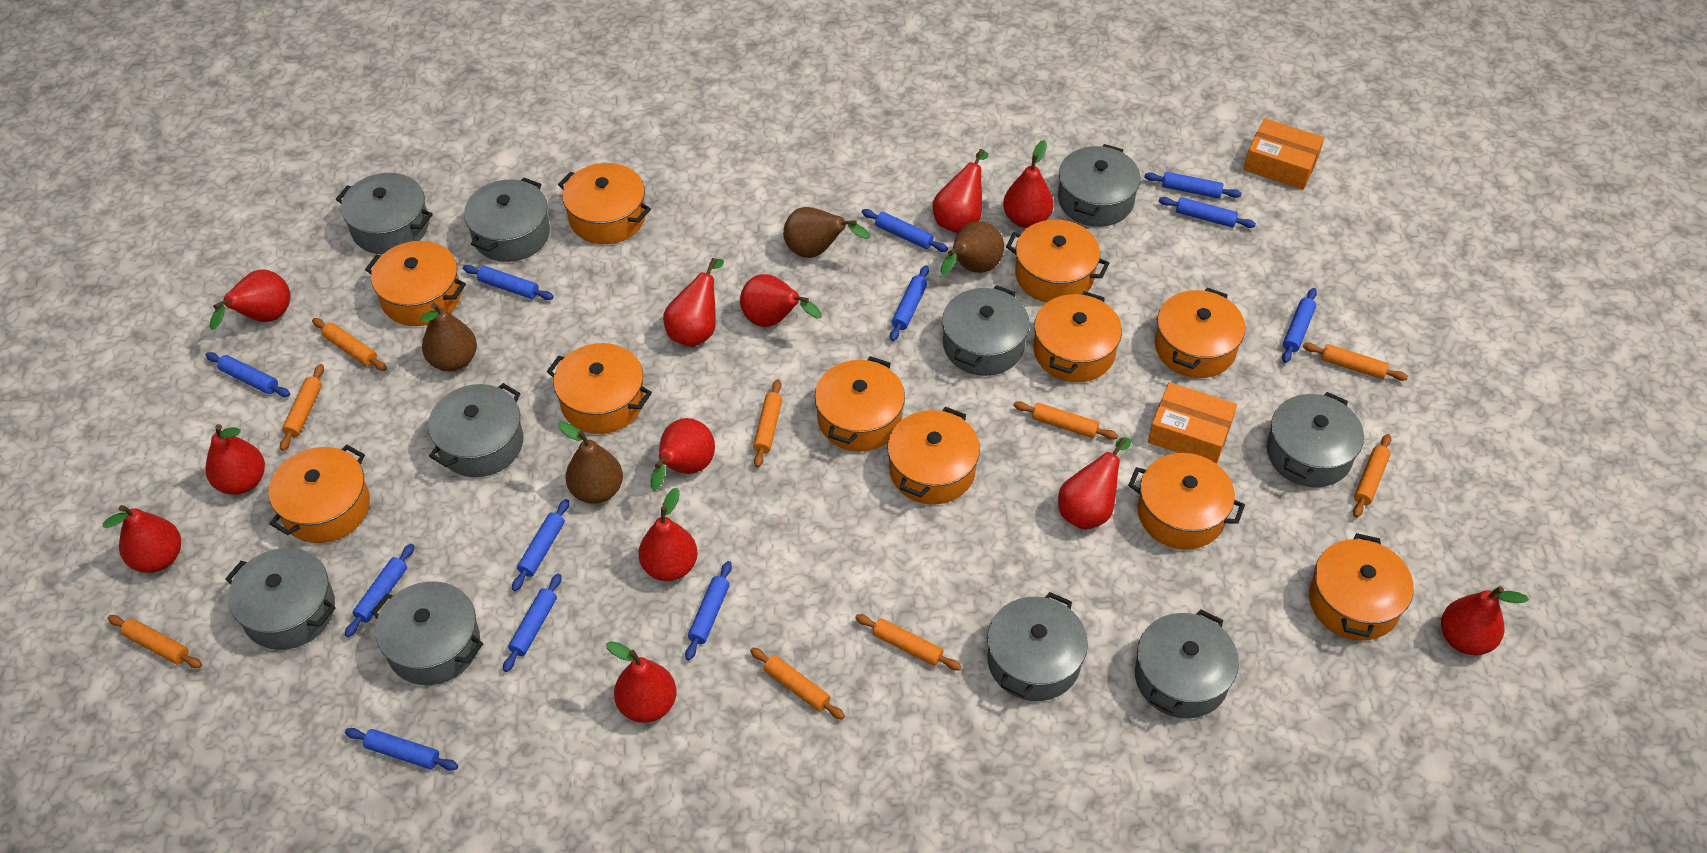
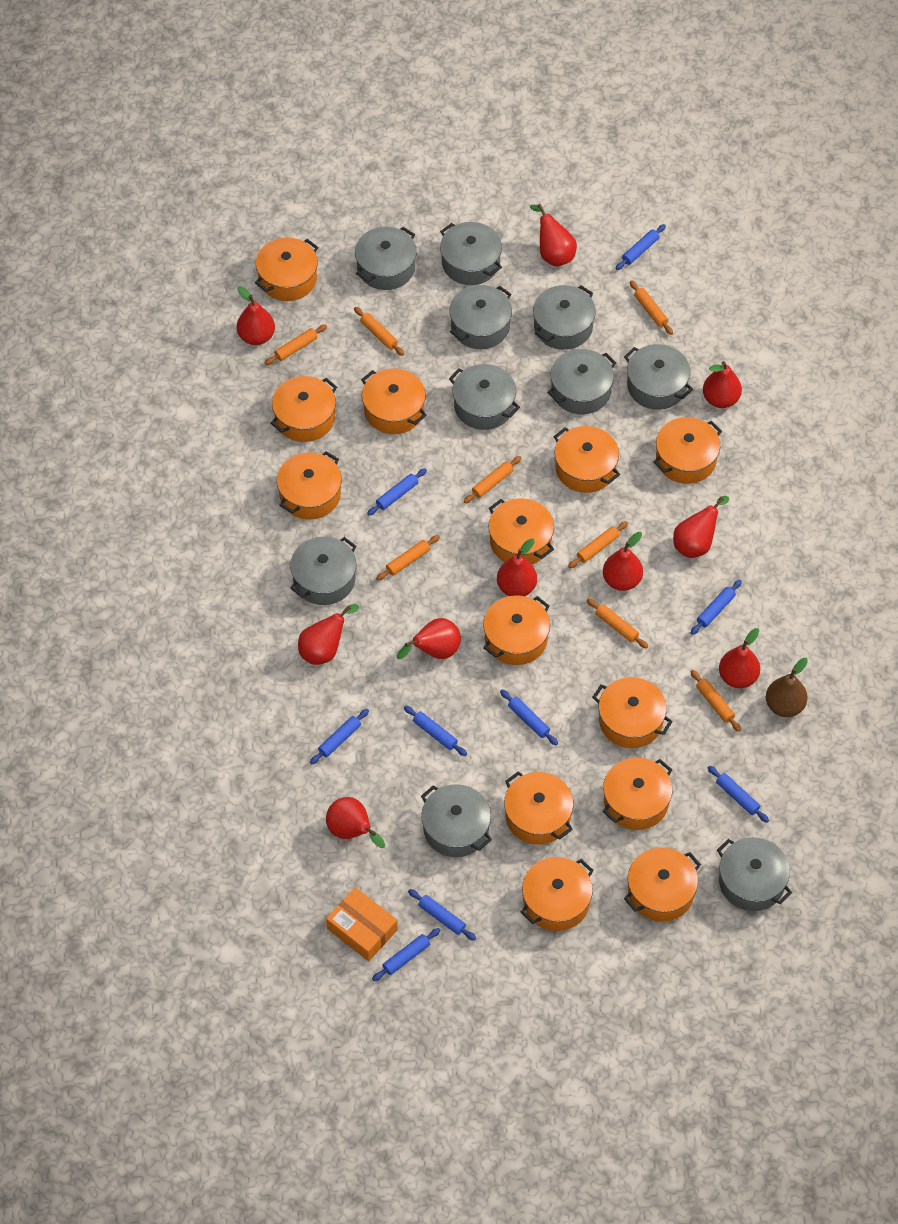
blue rolling pin: [206,352,290,397] [345,544,414,637] [345,728,458,770] [463,265,554,300] [503,574,561,672] [512,499,569,591] [685,561,732,660] [862,209,948,252] [890,265,929,341] [1144,172,1242,198] [1159,197,1256,228] [1282,288,1317,363] = 12 -> [310,709,369,764] [367,468,427,516] [372,928,441,981] [404,705,467,756] [408,889,476,941] [500,689,558,745] [616,224,666,270] [691,580,742,635] [708,766,769,823] = 9
brown pear: [420,303,477,371] [558,422,623,504] [783,207,871,258] [941,221,1004,275] = 4 -> [766,658,808,717] = 1
orange box: [1148,382,1237,464] [1243,118,1324,190] = 2 -> [326,887,398,961] = 1
orange pot: [268,445,370,543] [365,241,466,326] [547,343,652,434] [558,163,651,244] [815,356,905,452] [887,407,980,505] [1006,219,1109,303] [1033,291,1122,382] [1128,453,1245,550] [1155,288,1245,378] [1309,533,1414,641] = 11 -> [255,237,318,301] [271,376,337,442] [277,451,342,520] [361,368,427,434] [483,595,550,665] [489,498,554,565] [504,771,574,845] [521,857,594,931] [553,426,620,493] [592,677,673,748] [603,758,673,830] [624,848,701,922] [653,417,722,484] = 13
orange rolling pin: [108,615,202,668] [280,364,324,451] [312,318,387,371] [750,648,845,720] [753,379,782,468] [855,614,961,670] [1014,401,1118,440] [1303,343,1408,381] [1353,434,1391,518] = 9 -> [265,324,327,365] [354,307,404,356] [376,535,440,580] [464,456,522,504] [568,521,628,568] [586,598,648,649] [630,280,673,335] [691,670,741,732] = 8
red pear: [103,505,181,573] [206,424,265,495] [210,269,290,330] [606,641,677,723] [638,488,698,581] [651,418,715,491] [663,258,724,347] [740,274,822,327] [933,149,988,233] [1003,140,1054,228] [1058,437,1131,530] [1441,586,1529,655] = 12 -> [237,286,275,345] [298,604,359,665] [326,797,385,848] [397,618,461,659] [497,538,537,596] [530,204,577,267] [603,532,643,591] [673,496,729,558] [703,361,742,408] [719,628,760,688] = 10

